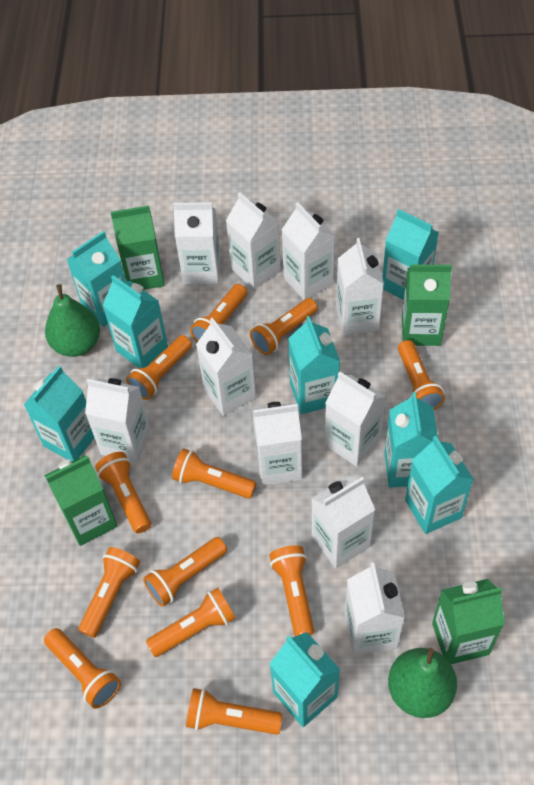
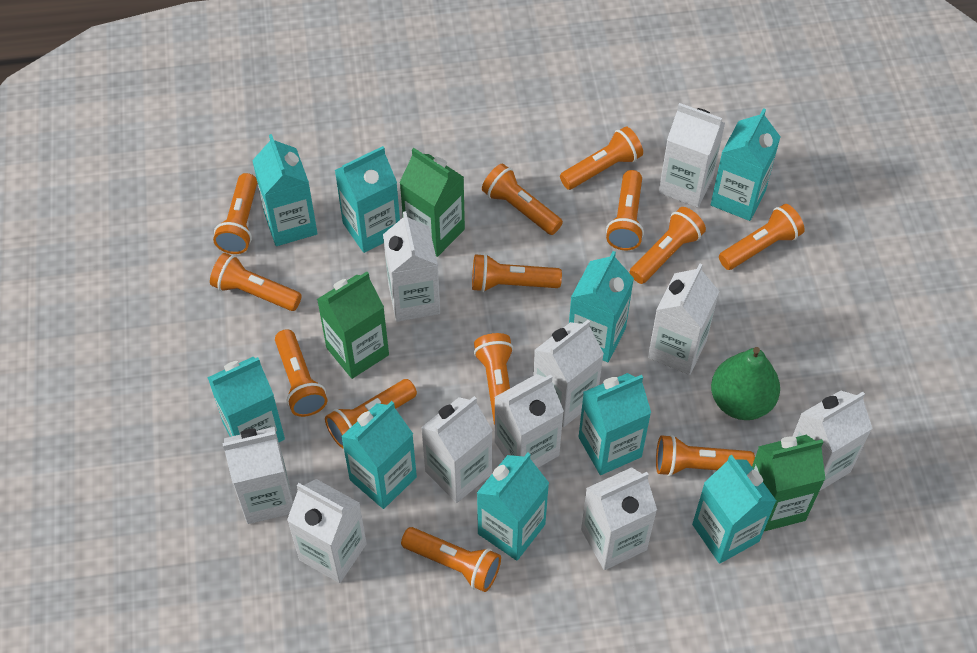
green carton: [45,455,118,546] [111,205,165,290] [402,265,452,346] [432,579,505,664] = 4 -> [317,272,389,379] [399,148,465,257] [752,435,825,531] = 3
green pear: [45,284,100,357] [388,648,457,718] = 2 -> [711,347,780,420] = 1
orange flashlight: [44,628,121,709] [78,547,140,638] [95,452,151,533] [126,335,192,400] [143,537,227,607] [146,588,236,657] [172,448,256,499] [186,688,283,735] [190,284,247,342] [250,298,318,355] [269,545,314,636] [398,340,445,410] = 12 -> [210,253,302,311] [213,173,257,254] [275,329,327,417] [325,379,417,449] [401,527,501,592] [472,254,562,292] [474,333,513,425] [482,164,563,235] [560,126,643,190] [606,170,644,250] [630,207,706,284] [656,435,755,477] [719,204,805,270] = 13
turquoise carton: [24,366,94,462] [66,231,125,327] [102,275,168,368] [270,632,340,727] [288,316,340,414] [382,209,439,300] [384,392,438,488] [405,436,474,534] = 8 -> [207,357,285,442] [252,134,318,246] [335,146,400,253] [341,401,417,509] [477,452,549,561] [569,251,634,362] [579,373,651,475] [692,455,776,564] [711,108,780,221] = 9

